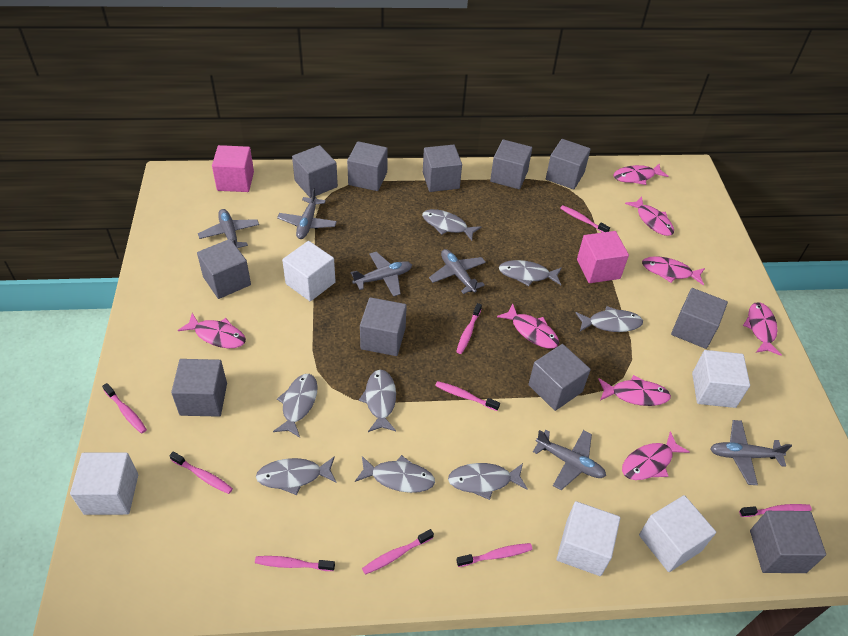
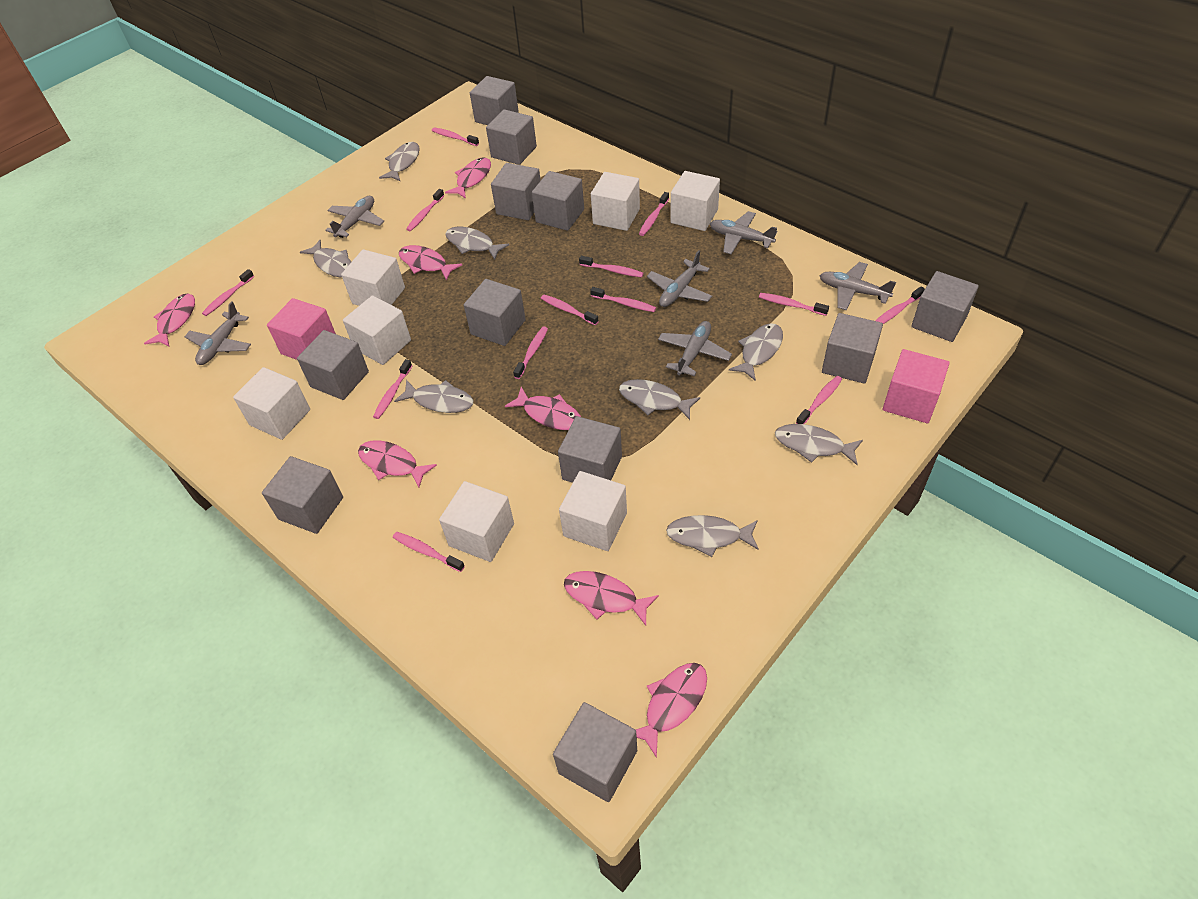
pink fish: [178,313,246,348] [497,303,559,348] [598,375,671,406] [613,164,669,185] [622,431,690,480] [625,197,674,236] [642,256,705,285] [743,302,782,356] = 8 -> [144,294,195,347] [358,440,437,487] [399,245,462,281] [445,158,491,199] [505,387,581,430] [564,571,659,626] [636,663,707,758] = 7
pink toothbrush: [102,383,147,433] [169,451,233,494] [255,556,335,571] [362,529,434,575] [435,381,500,411] [456,303,482,354] [456,543,532,567] [560,205,610,233] [739,504,812,517] = 9 -> [202,269,254,316] [373,359,412,419] [393,532,465,572] [406,189,444,231] [432,128,479,146] [513,327,548,379] [541,295,599,325] [579,256,643,277] [590,287,656,312] [639,192,669,236] [759,293,829,316] [796,376,842,424] [875,286,925,324] = 13
white cube: [70,453,138,515] [282,241,336,301] [557,501,620,576] [639,495,716,572] [692,350,750,408] = 5 -> [233,367,310,440] [341,249,405,306] [343,295,411,365] [439,481,514,562] [559,471,627,551] [591,172,640,231] [670,171,720,231] = 7

